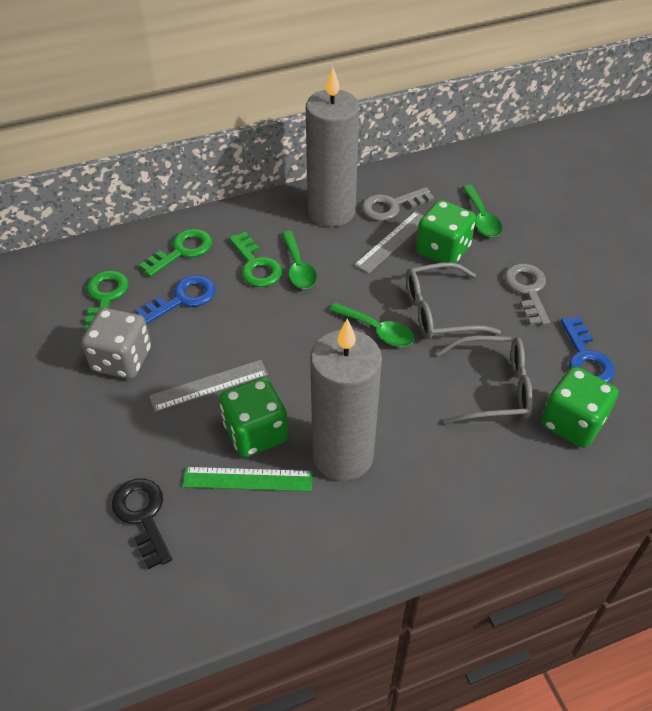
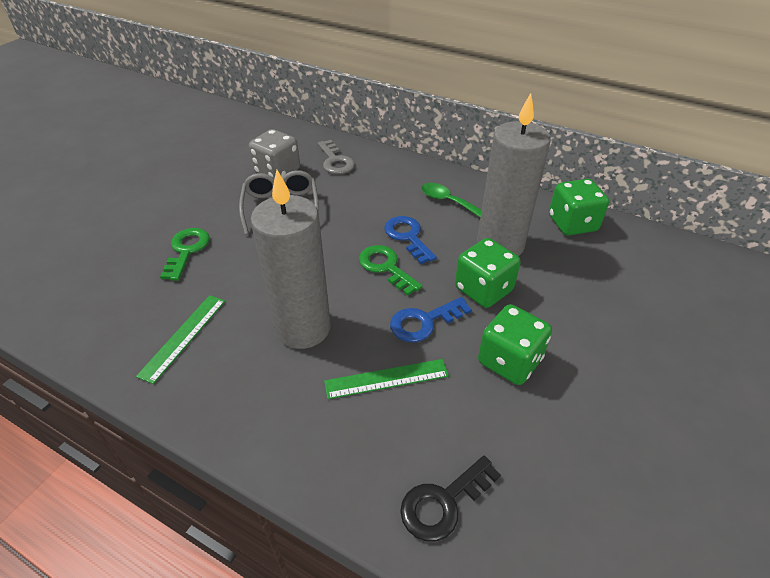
green key: [84,270,129,332] [139,229,212,277] [229,232,282,287] = 3 -> [160,228,210,281] [359,245,422,296] = 2
green ruler: [182,467,313,491] = 1 -> [136,295,225,384] [324,359,449,399] = 2
green spoon: [281,231,317,289] [330,303,414,347] [462,185,503,237] = 3 -> [421,183,482,217] = 1
grey glasses: [406,262,501,340] [436,336,533,424] = 2 -> [239,170,319,235] = 1
grey key: [362,187,434,221] [504,264,550,325] = 2 -> [318,140,355,174] = 1
grey ruler: [149,360,268,412] [354,211,424,274] = 2 -> none = 0

